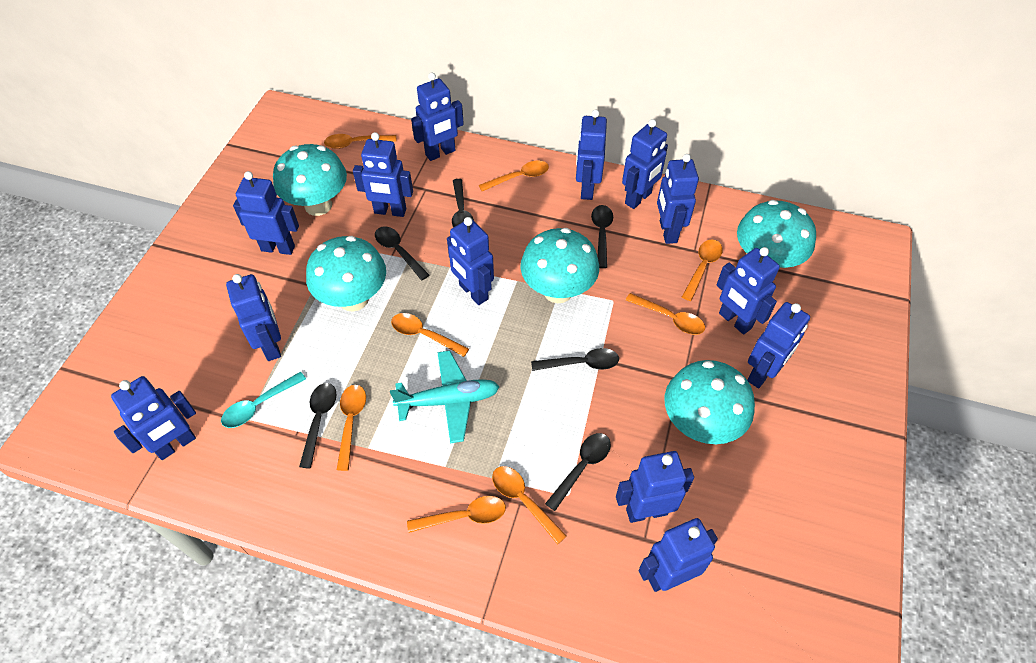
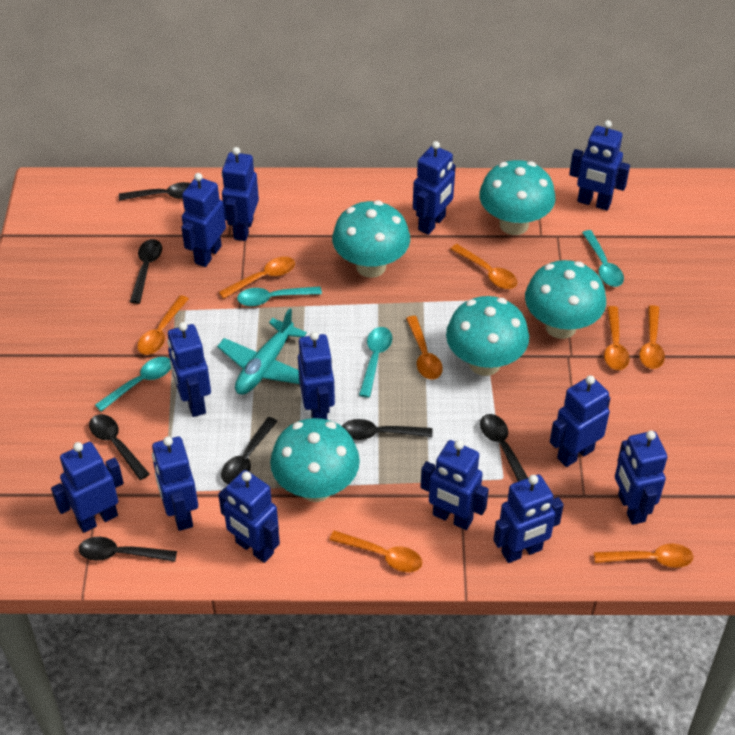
black spoon: [299,383,337,469] [375,226,429,280] [452,179,474,228] [531,348,619,371] [545,433,611,511] [591,205,613,268] = 6 -> [79,537,177,562] [89,414,150,480] [119,182,190,201] [130,239,162,304] [221,417,278,484] [342,419,433,440] [480,414,528,482] = 7
turquoise spoon: [221,372,306,428] = 1 -> [95,357,171,412] [237,286,322,306] [359,327,392,398] [582,230,624,287] = 4

